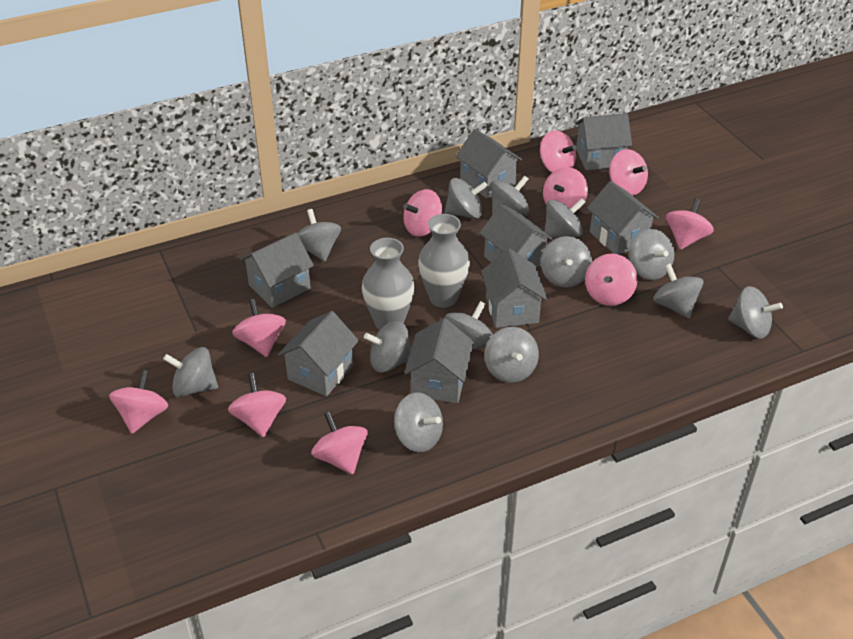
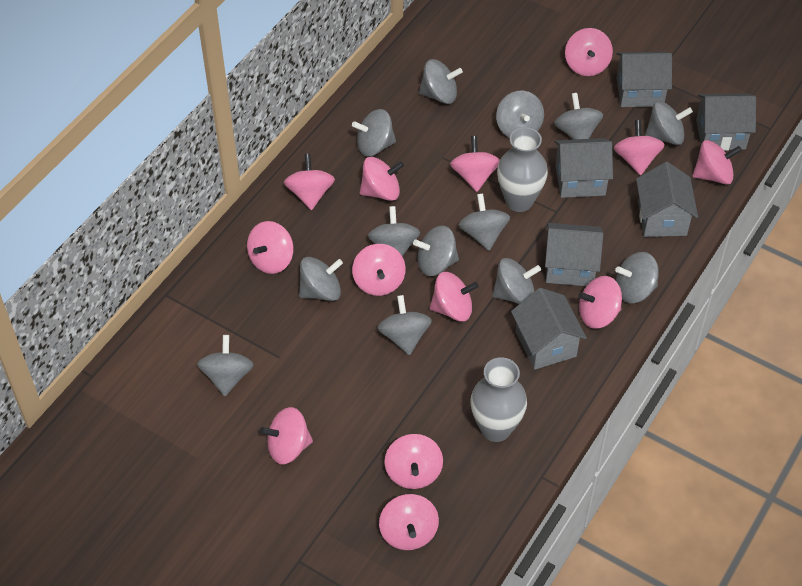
grey house: [240,232,314,308] [278,311,359,396] [404,318,474,403] [455,129,523,198] [480,204,553,268] [481,249,548,328] [575,113,632,170] [587,181,659,255] = 8 -> [511,288,587,370] [545,223,603,286] [554,138,613,198] [617,52,672,107] [636,162,698,237] [696,93,756,151] = 6
pink spinning top: [109,370,168,434] [228,373,286,437] [232,298,286,357] [311,412,368,474] [403,189,442,237] [540,130,576,173] [543,167,588,209] [585,254,637,306] [609,149,648,195] [666,198,714,250] = 10 -> [247,221,294,274] [260,407,313,464] [284,154,335,210] [352,244,406,296] [360,157,404,201] [379,494,439,550] [384,434,443,489] [430,272,479,322] [450,136,500,192] [565,28,613,76] [578,276,622,329] [614,120,665,175] [693,140,742,184] = 13

